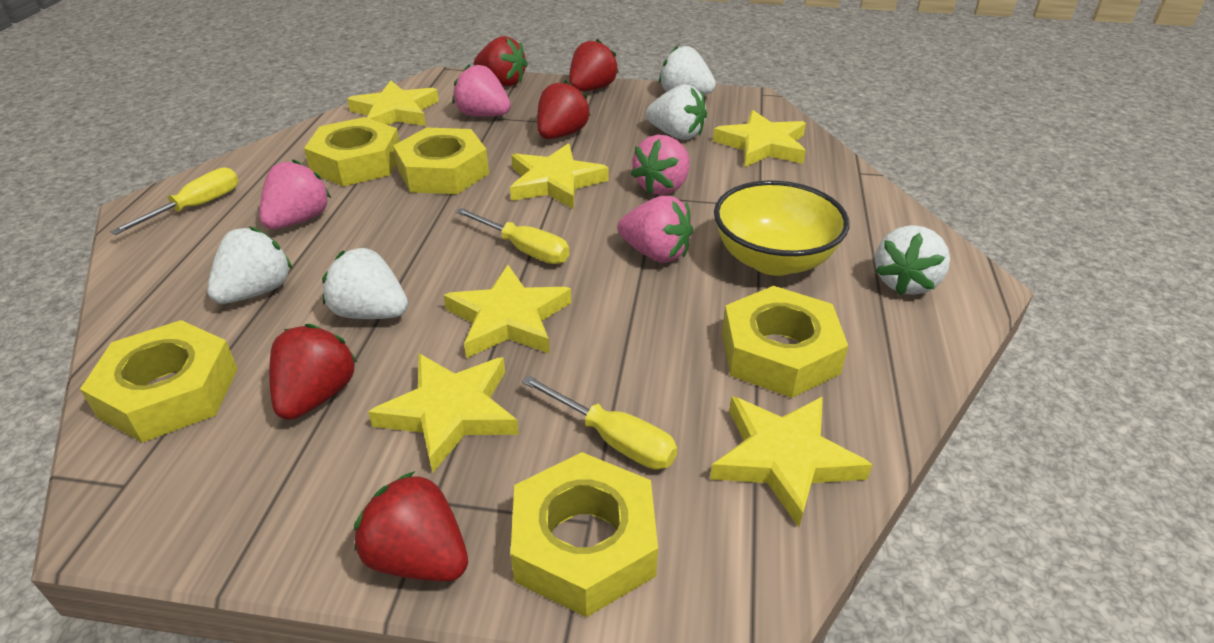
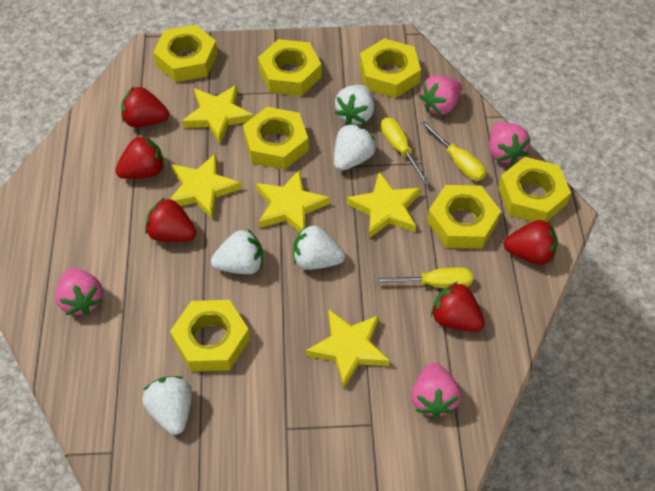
yellow bowl: [714,180,849,276] = 1 -> none = 0
yellow nut: [80,320,238,443] [304,117,400,186] [393,127,489,194] [511,452,658,617] [722,286,848,398] = 5 -> [153,25,218,82] [170,300,250,372] [243,107,309,170] [258,39,321,96] [360,39,421,98] [427,185,501,249] [498,157,571,222] = 7
yellow star: [347,80,439,126] [368,354,519,473] [444,265,571,358] [510,144,609,209] [710,396,873,527] [713,110,806,167] = 6 -> [170,153,242,220] [182,85,254,144] [256,169,330,232] [306,310,390,388] [347,172,421,238] = 5

